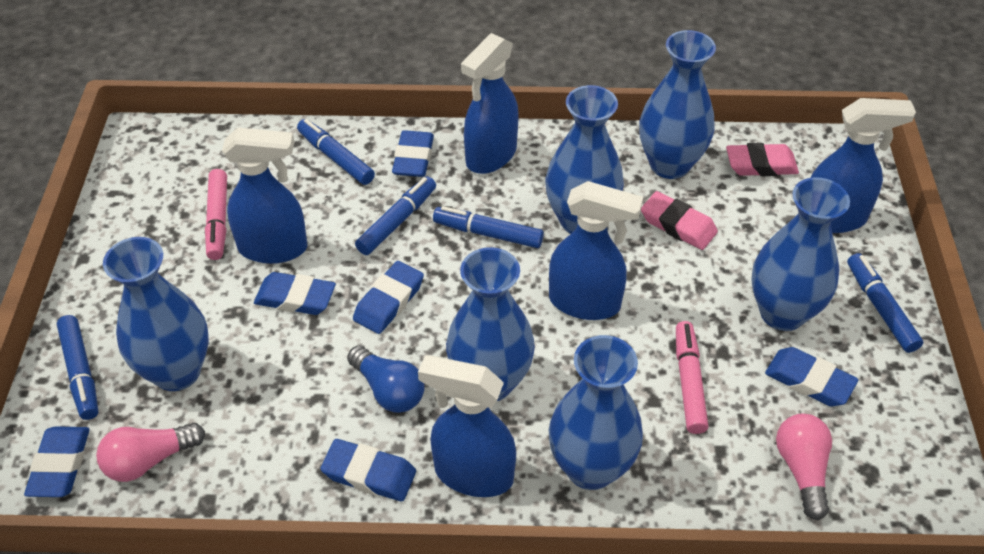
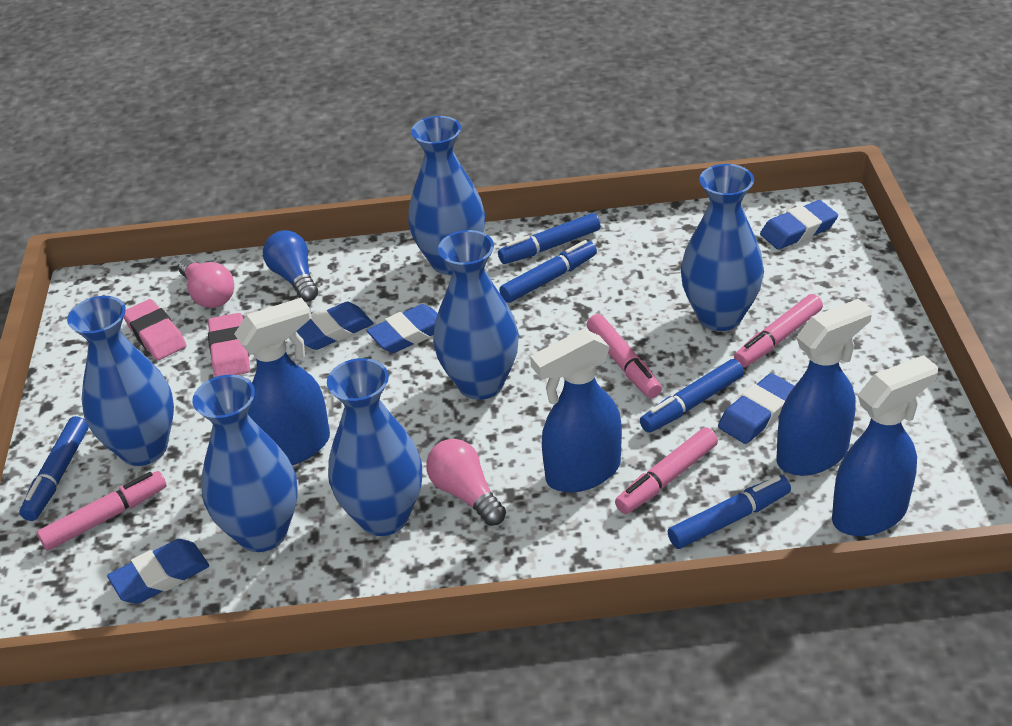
blue eraser: [24,426,90,497] [254,272,336,315] [320,439,416,501] [353,261,424,334] [392,130,434,177] [765,347,858,406] = 6 -> [107,539,209,604] [296,302,373,350] [366,304,438,353] [718,373,794,444] [760,200,838,250] = 5
blue spray bottle: [222,127,307,264] [418,355,516,497] [461,33,519,174] [549,181,643,320] [811,98,916,233] = 5 -> [234,298,330,465] [530,329,622,492] [776,299,872,476] [832,355,938,536] = 4
pink marker: [205,169,227,260] [676,321,708,434] = 2 -> [37,471,167,551] [587,314,662,398] [615,427,718,514] [734,294,823,368] = 4

